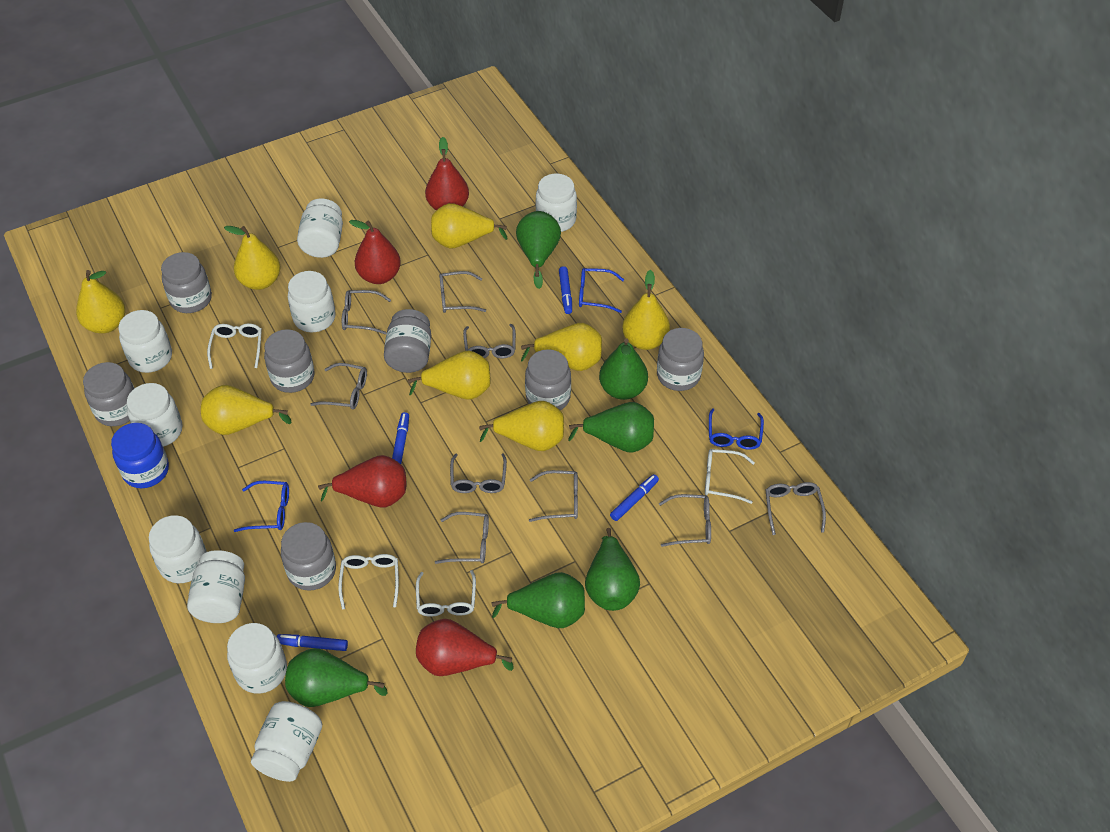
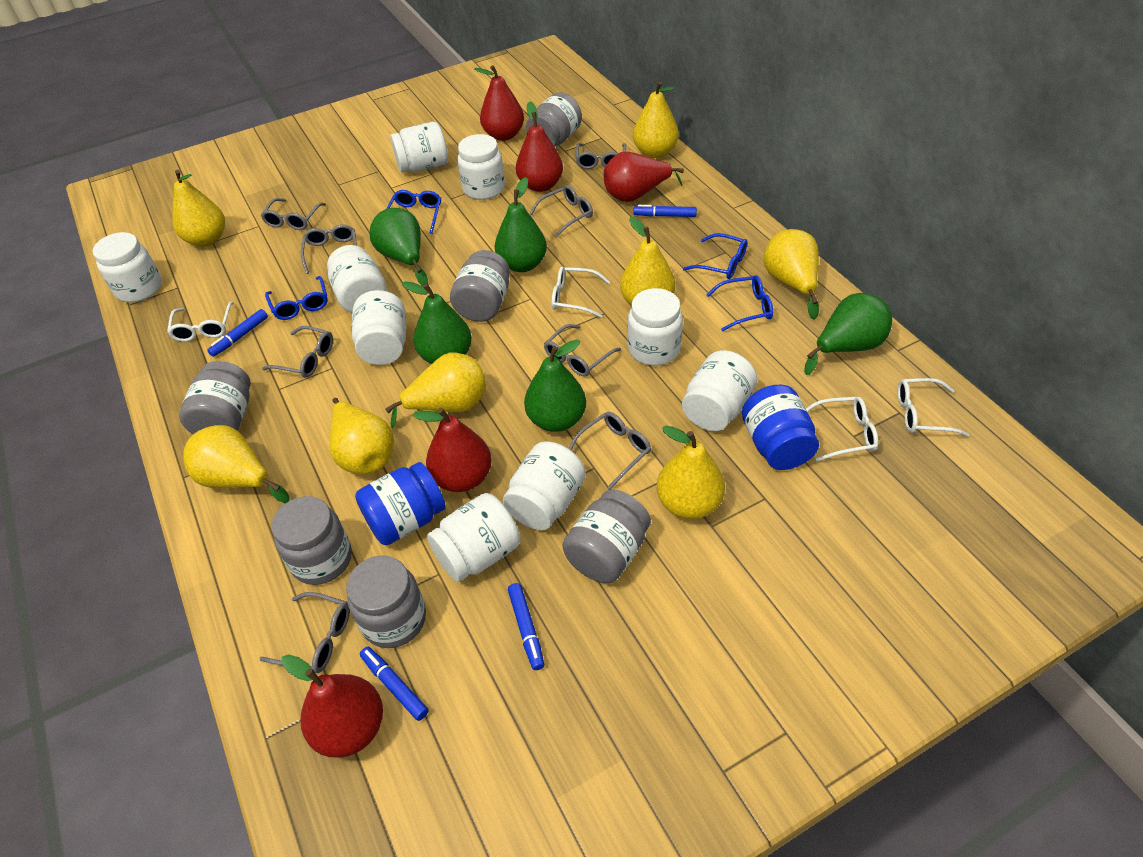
blue glasses: [234,481,289,532] [579,268,624,313] [709,408,764,450] = 3 -> [265,276,328,320] [387,190,441,234] [683,233,747,279] [706,275,773,331] = 4
blue jar: [111,423,169,488] = 1 -> [355,462,446,545] [742,385,819,470] = 2
green pear: [285,648,388,707] [492,572,585,628] [516,211,561,289] [568,402,654,453] [585,528,640,611] [599,338,648,400] = 6 -> [370,208,428,286] [402,281,472,364] [495,177,547,272] [524,339,586,432] [804,293,892,375] = 5
grey glasses: [310,363,367,410] [342,290,391,334] [435,512,489,564] [439,271,486,313] [450,453,507,493] [463,324,516,358] [529,470,578,522] [659,494,711,547] [766,482,826,535] = 9 -> [259,592,350,673] [261,198,326,230] [262,326,333,378] [301,224,357,274] [529,185,593,237] [544,324,621,377] [569,412,651,489] [575,143,626,169] = 8
grey jar: [83,362,135,426] [161,252,212,313] [264,329,314,393] [281,522,336,591] [384,309,431,373] [525,349,571,410] [657,328,704,391] = 7 -> [179,361,251,434] [272,496,352,585] [346,556,426,648] [450,250,510,322] [526,93,582,147] [563,489,651,583] = 6
red pear: [318,455,406,507] [349,220,401,284] [416,619,514,676] [425,137,469,210] = 4 -> [282,654,383,758] [413,408,492,492] [475,65,524,141] [516,101,563,192] [604,151,684,202] = 5

